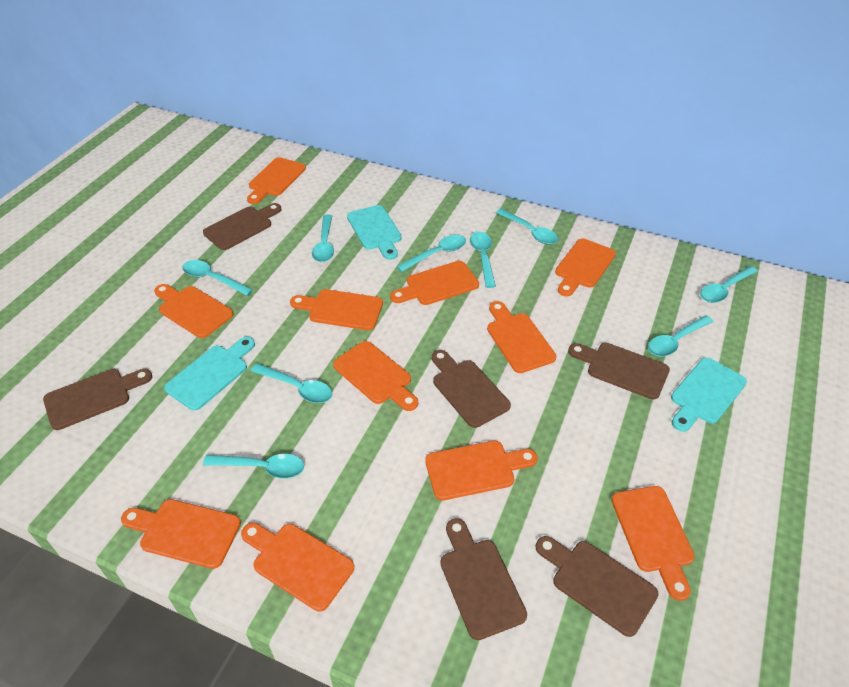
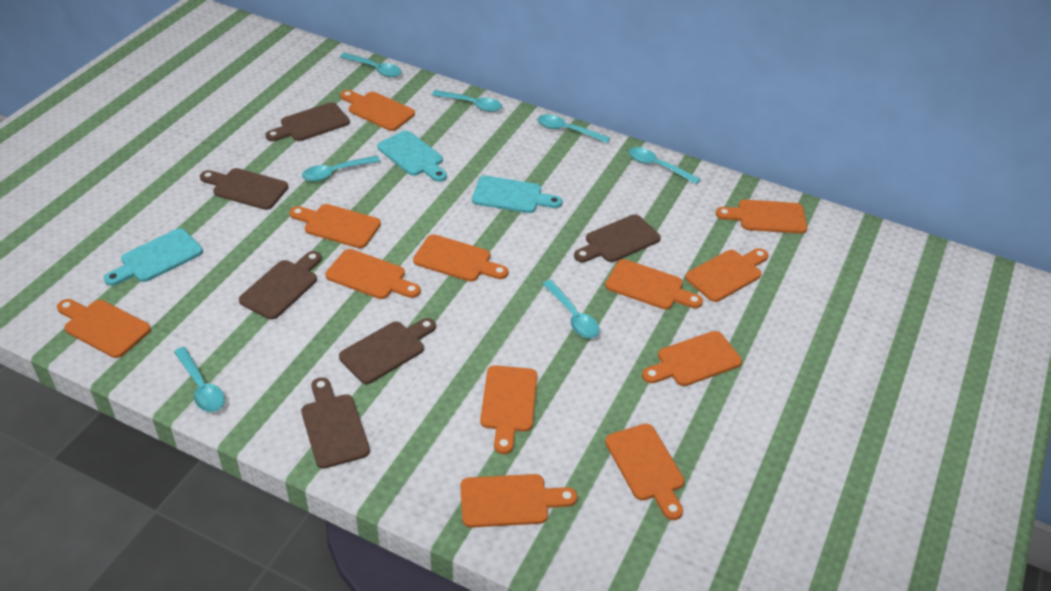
orange cutting board: [121,499,241,569] [154,284,233,338] [241,523,354,611] [247,157,306,204] [290,289,383,330] [333,341,418,411] [390,261,479,305] [425,441,538,501] [487,301,556,373] [555,239,616,296] [611,486,695,601] = 11 -> [57,299,151,358] [290,204,381,248] [325,249,421,299] [340,90,415,131] [413,234,508,282] [460,474,577,528] [480,365,537,454] [605,259,703,310] [605,424,684,520] [642,331,742,386] [685,248,768,302] [716,200,807,234] = 12
turquoise spoon: [182,260,253,296] [203,454,304,478] [251,363,332,403] [312,215,334,262] [397,235,466,272] [470,231,496,288] [496,208,558,245] [648,315,713,357] [700,266,758,303] = 9 -> [174,347,225,412] [302,156,380,182] [340,53,402,77] [432,90,502,112] [537,114,610,143] [543,280,600,338] [628,147,700,184] = 7

